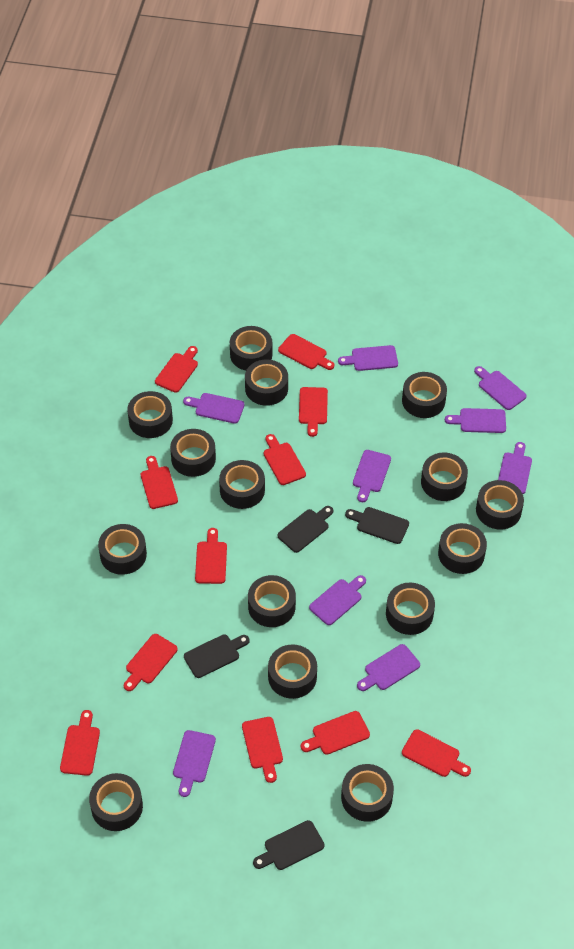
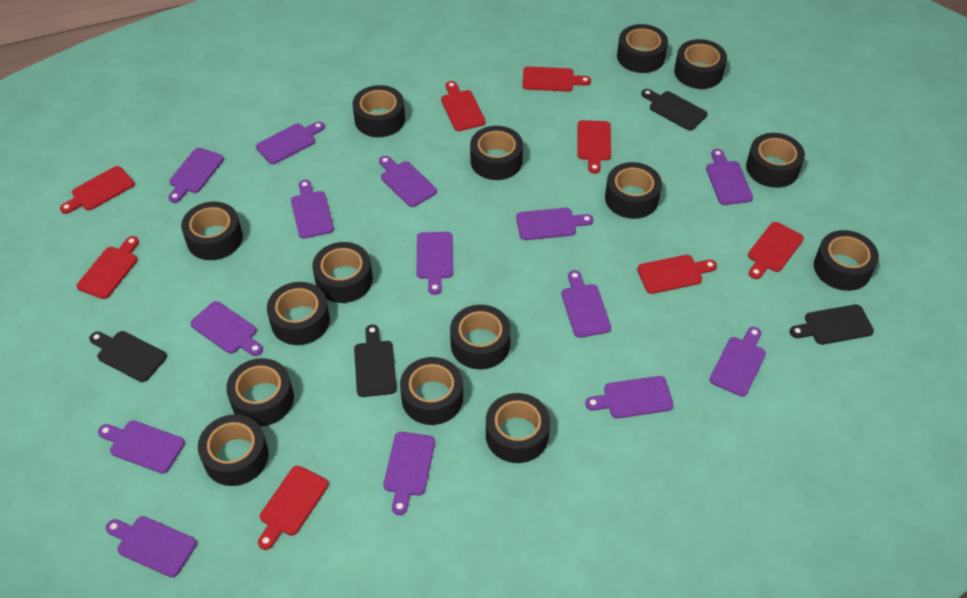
purple cutting board: [173,730,216,797] [183,393,245,424] [309,575,366,625] [338,345,398,371] [353,450,391,502] [357,644,420,691] [445,408,506,433] [474,366,527,410] [498,442,532,494] = 9 -> [98,420,185,473] [106,516,197,577] [168,148,224,203] [190,301,263,356] [256,121,325,164] [291,180,334,239] [379,156,437,207] [383,432,435,515] [416,232,453,295] [516,208,593,240] [562,270,611,338] [585,376,674,418] [706,149,753,205] [710,327,766,397] = 14
red cutting board: [60,710,100,776] [124,634,178,691] [141,456,178,509] [155,346,198,393] [195,528,227,584] [242,717,283,783] [264,434,306,485] [278,334,334,370] [299,387,328,437] [301,711,370,755] [402,729,471,777] = 11 -> [60,166,135,214] [76,236,139,299] [258,466,328,550] [441,81,486,131] [522,66,591,92] [577,120,611,174] [637,255,717,294] [748,222,804,279] = 8

